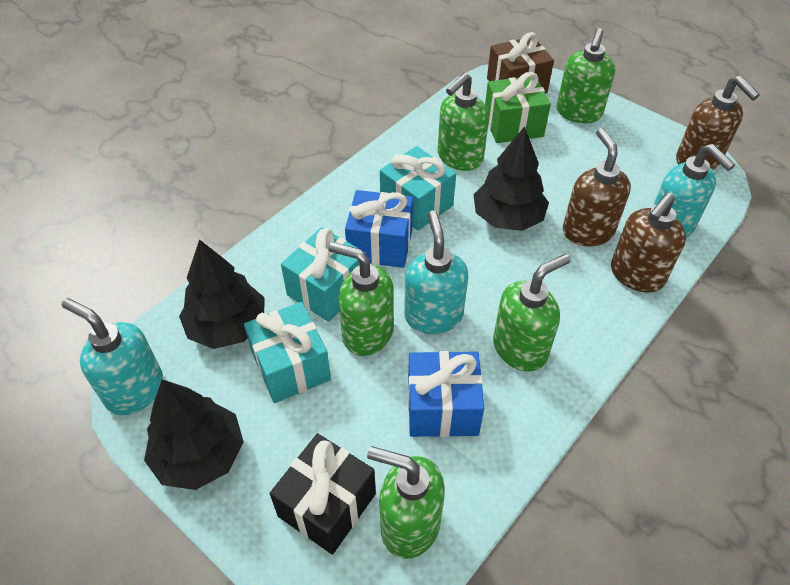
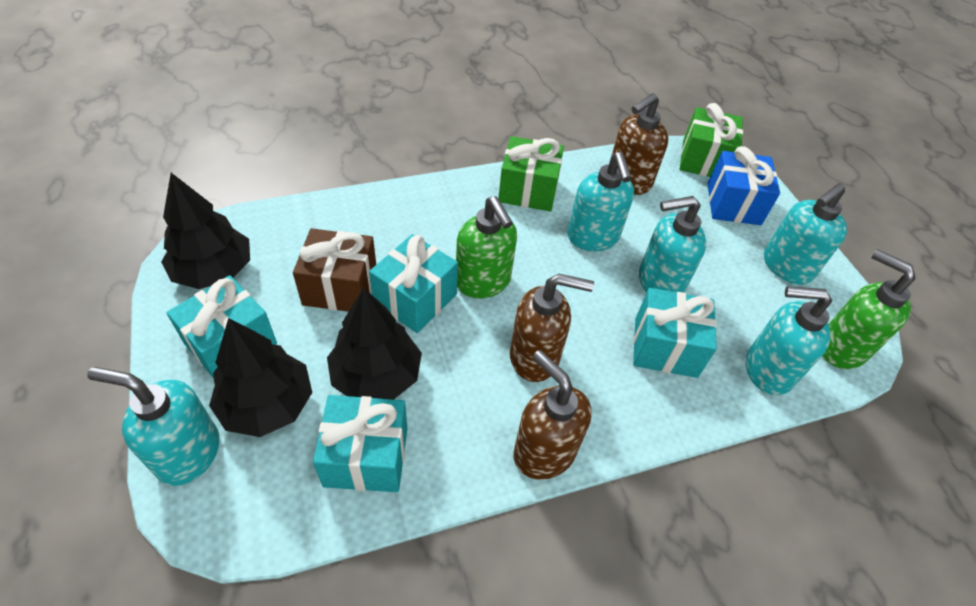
black gift: [270,433,376,554] = 1 -> none = 0
blue gift: [345,190,413,268] [408,351,484,437] = 2 -> [707,146,780,225] = 1
green gift: [485,72,551,143] = 1 -> [498,136,564,211] [680,103,743,177] = 2
green soap dispenser: [328,242,394,356] [367,446,445,559] [438,72,489,171] [493,254,571,371] [557,28,615,123] = 5 -> [456,196,517,298] [822,249,915,369] = 2
turquoise gift: [244,302,331,403] [281,227,365,322] [380,146,456,231] = 3 -> [166,275,277,378] [313,395,407,492] [369,234,458,333] [633,288,717,378] = 4
turquoise soap dispenser: [62,298,163,416] [404,210,468,334] [653,144,735,238] = 3 -> [87,367,219,486] [567,152,634,251] [639,196,706,293] [746,286,832,395] [764,183,847,284] = 5

